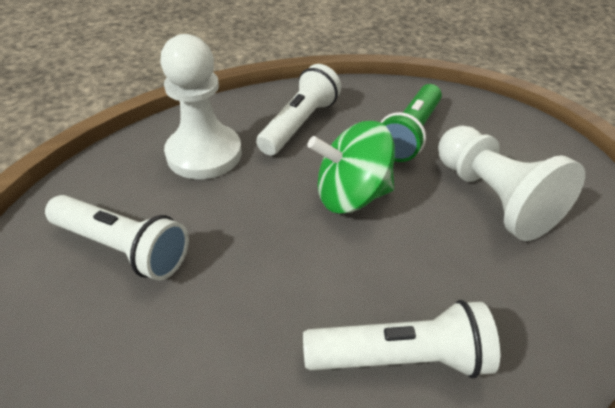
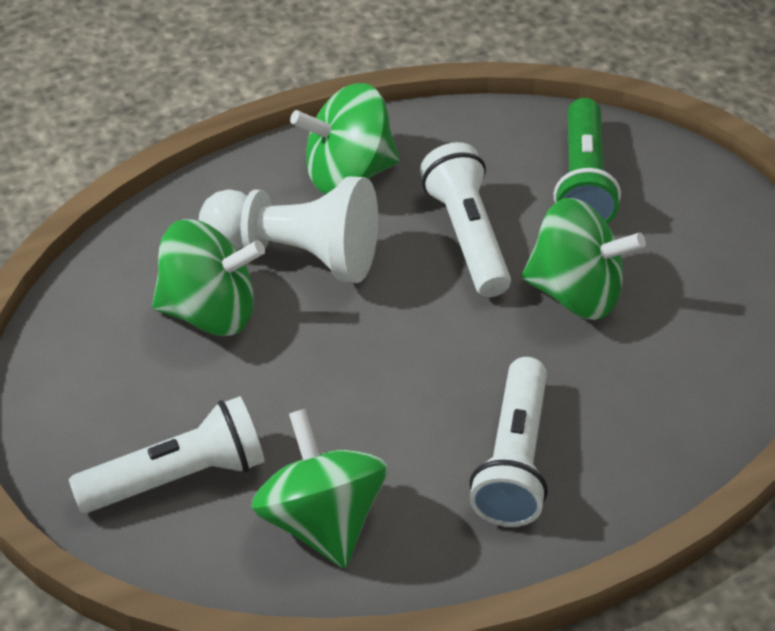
green spinning top: [307,121,395,214] = 1 -> [152,219,265,336] [251,409,388,568] [290,83,400,194] [522,198,646,320] = 4
white pawn: [160,34,242,179] [438,126,585,241] = 2 -> [199,176,378,283] = 1

